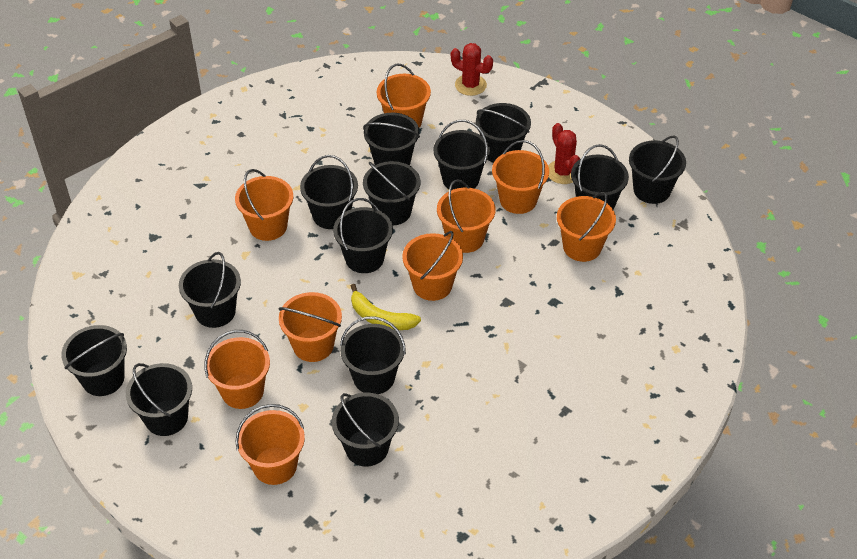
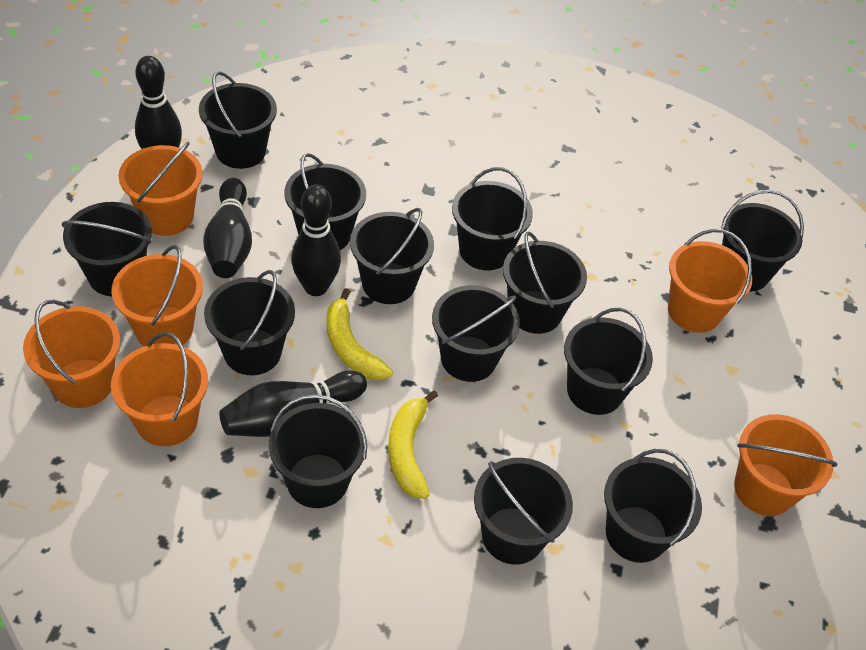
black bowling pin: none = 0 -> [135,56,182,149] [203,178,252,278] [219,370,367,437] [291,185,341,296] = 4
orange bucket: [204,330,270,409] [235,169,294,241] [235,404,305,485] [279,292,342,362] [377,64,431,128] [402,231,463,301] [437,179,495,253] [492,140,549,214] [557,192,616,262] = 9 -> [23,300,120,408] [111,245,203,346] [111,332,208,446] [119,142,202,236] [668,229,752,333] [734,414,837,516] = 6
red cactus: [451,43,493,96] [548,123,580,184] = 2 -> none = 0
yellow banana: [351,284,421,330] = 1 -> [327,288,393,381] [388,390,438,499] = 2

